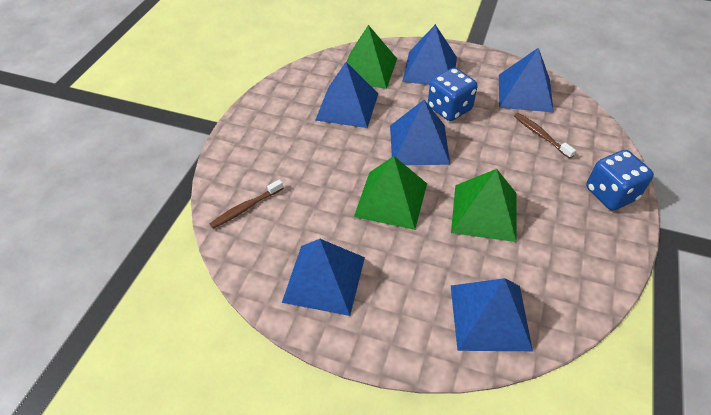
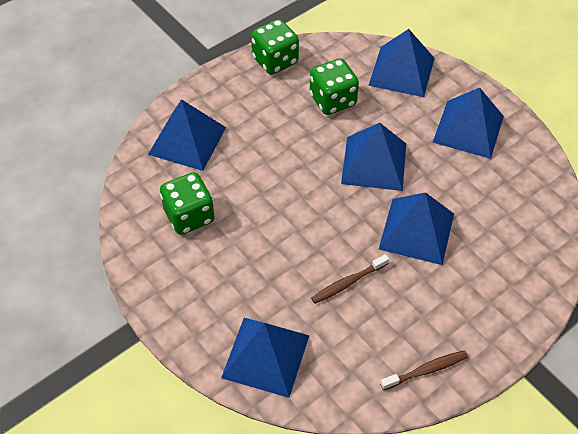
blue dice: [428,68,477,121] [586,150,654,211] = 2 -> none = 0
green dice: none = 0 -> [160,172,215,235] [251,19,299,75] [310,58,359,115] = 3
green pyramid: [346,25,397,89] [354,156,427,230] [451,169,517,242] = 3 -> none = 0

